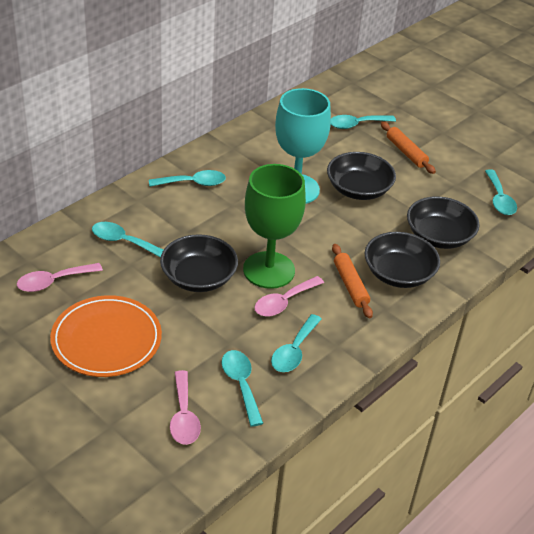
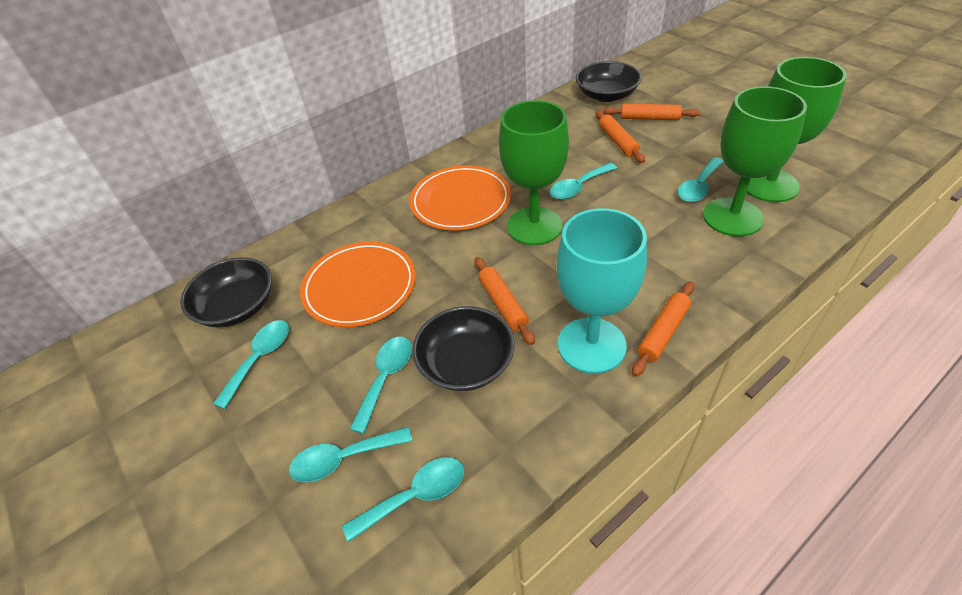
black bowl: [160,234,238,292] [327,152,396,200] [365,232,440,288] [407,196,480,249] = 4 -> [180,257,272,327] [412,306,515,391] [576,61,642,102] = 3
green goblet: [243,164,306,289] = 1 -> [499,100,569,245] [703,86,807,237] [747,57,847,202] = 3
orange plate: [50,295,162,377] = 1 -> [300,242,416,327] [410,165,511,231] = 2
orange rolling pin: [332,244,373,318] [381,122,436,174] = 2 -> [474,257,535,345] [595,110,645,163] [603,104,700,120] [632,282,695,377] = 4
pink spoon: [17,263,103,292] [170,370,201,445] [254,276,324,317] = 3 -> none = 0

